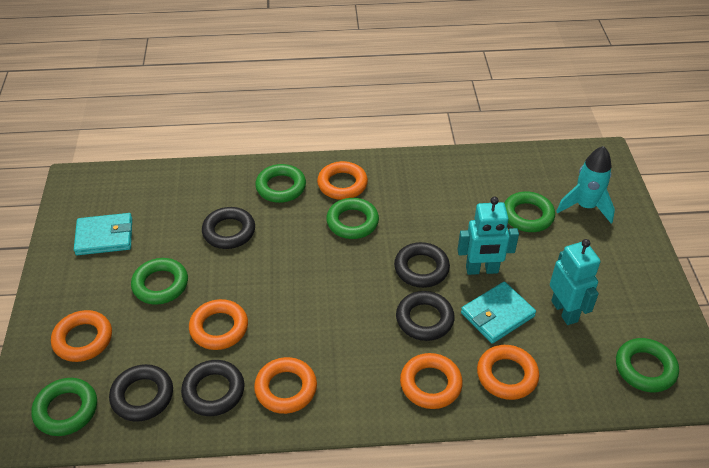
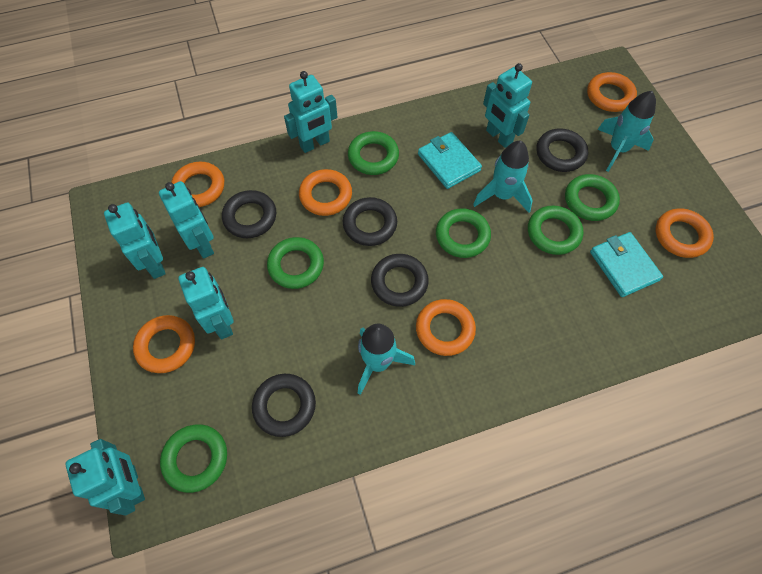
turquoise robot: [457,197,519,275] [550,239,601,325] = 2 -> [65,439,145,515] [104,203,166,279] [159,181,214,259] [178,267,233,339] [284,71,337,153] [483,63,532,148] = 6
turquoise rocket: [556,146,615,224] = 1 -> [358,323,415,395] [473,141,533,213] [597,91,656,172] = 3

